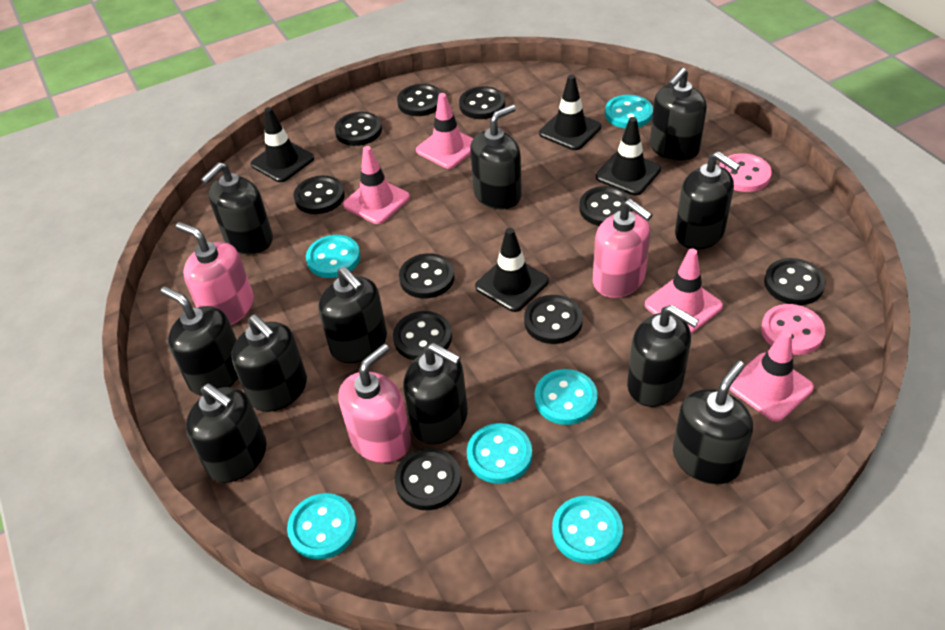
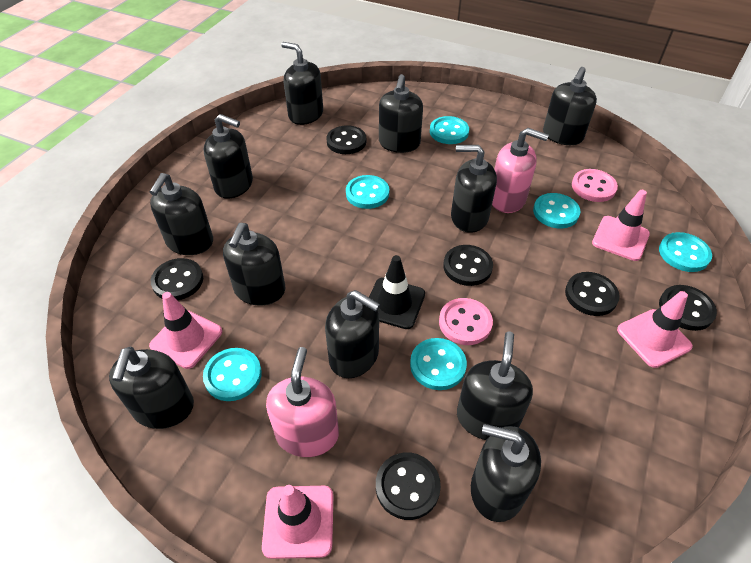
black button: [293,175,345,214] [334,112,382,146] [393,311,452,360] [395,448,462,510] [397,84,442,116] [399,253,455,299] [459,86,505,119] [524,295,583,344] [579,186,632,226] [764,258,826,305] = 10 -> [151,258,203,300] [326,125,366,154] [376,452,441,520] [443,245,493,286] [565,272,620,316] [659,285,717,331] = 6
black traffic cone: [251,107,314,182] [475,228,549,312] [539,75,601,150] [596,117,661,195] = 4 -> [369,255,425,329] = 1
pink soap dispenser: [176,222,254,325] [338,344,411,463] [593,199,652,298] = 3 -> [266,347,339,457] [492,128,549,213] = 2

